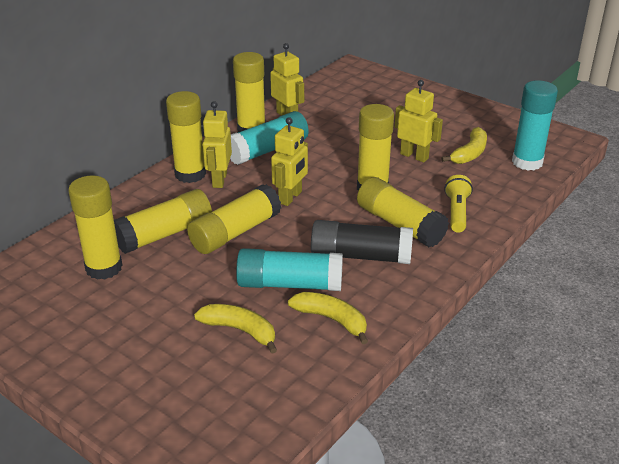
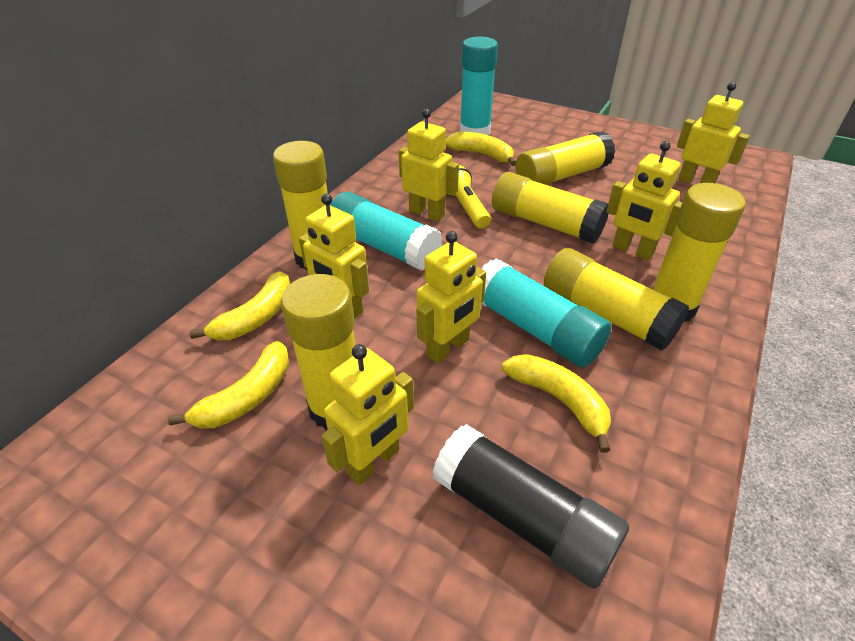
yellow banana: [194,304,277,353] [288,292,368,344] [441,127,487,164] = 3 -> [168,341,289,428] [190,271,290,340] [446,132,516,166] [502,354,611,453] = 4
yellow glue stick: [68,175,123,280] [114,189,212,254] [166,91,206,183] [187,184,281,254] [233,52,266,132] [357,104,394,191] [357,177,449,247] = 7 -> [273,141,328,271] [281,274,355,430] [492,172,609,244] [515,131,615,185] [544,248,689,351] [652,183,746,321] = 6
yellow robot: [203,101,232,188] [270,43,304,116] [271,117,308,206] [395,80,443,162] = 4 -> [299,194,369,320] [321,344,414,485] [399,109,459,221] [416,231,486,363] [606,141,682,261] [677,82,750,183] = 6

